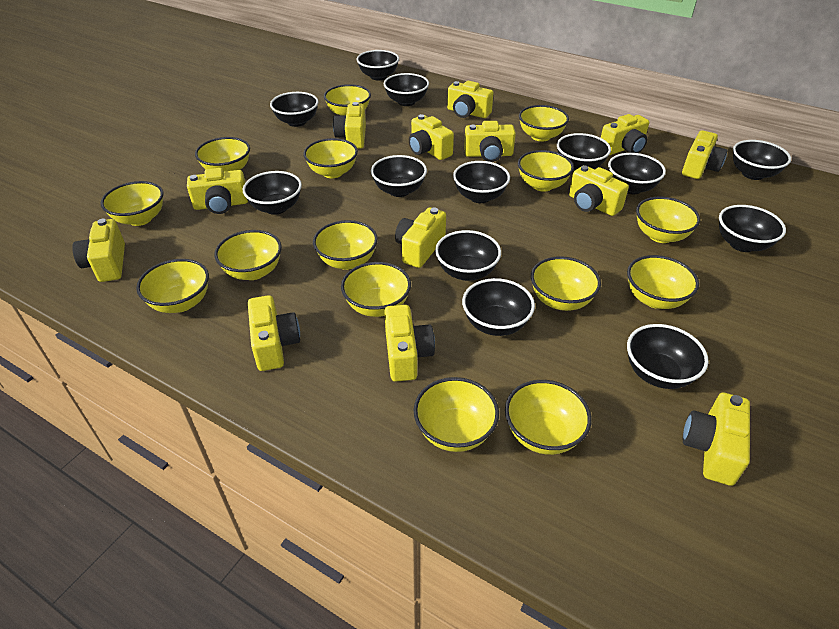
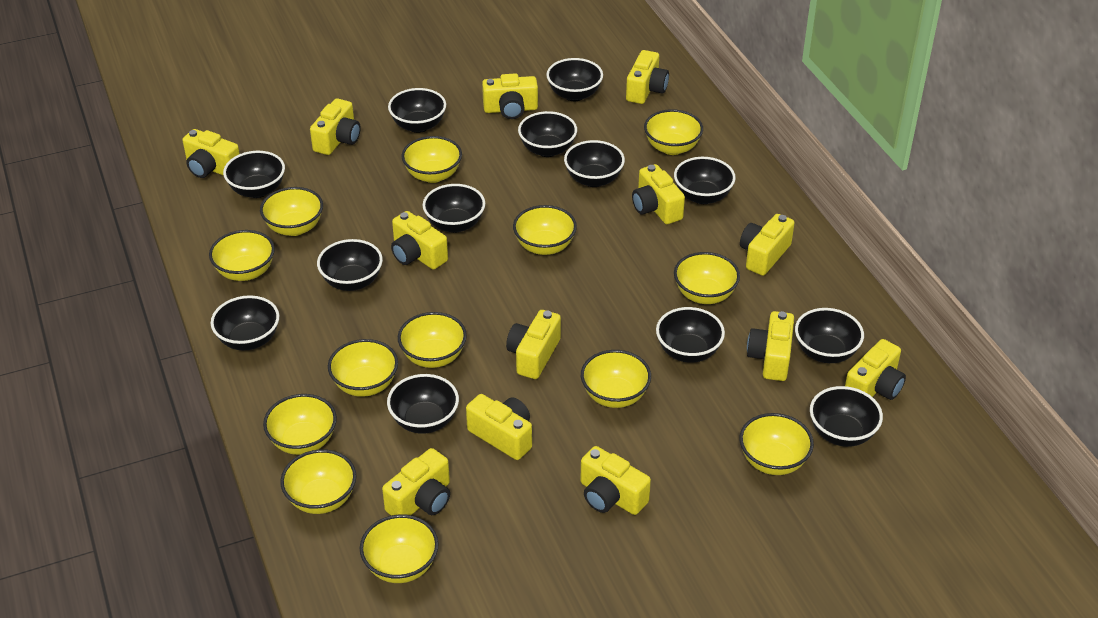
yellow bowl: [101,181,163,226] [136,259,209,313] [195,137,250,172] [214,230,282,280] [303,138,358,178] [313,220,378,270] [324,84,371,115] [341,262,411,317] [414,377,499,452] [505,380,592,455] [518,150,574,192] [519,105,569,142] [531,256,601,311] [627,255,699,309] [636,197,700,243] = 15 -> [209,230,275,281] [260,187,323,236] [263,394,337,455] [280,449,357,514] [328,339,398,397] [360,515,439,583] [398,312,467,368] [402,136,462,183] [513,205,577,255] [581,350,651,408] [644,109,703,155] [674,252,740,304] [740,413,814,475] = 13

